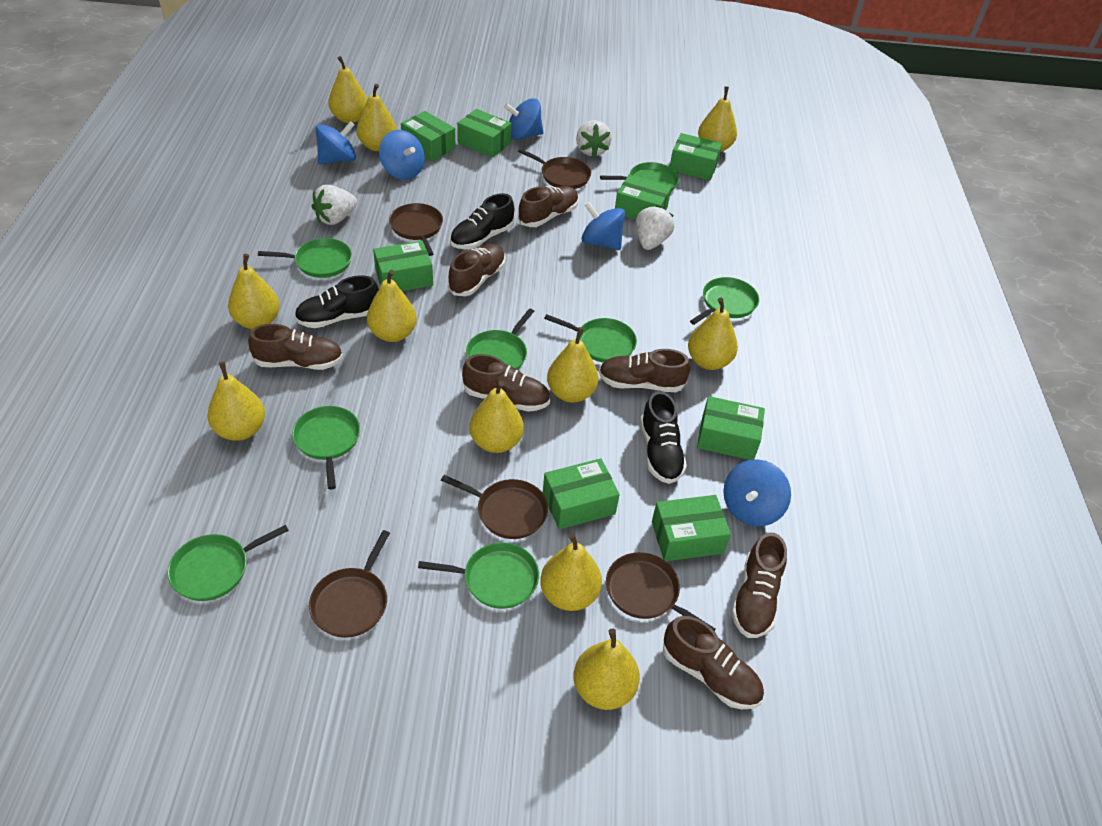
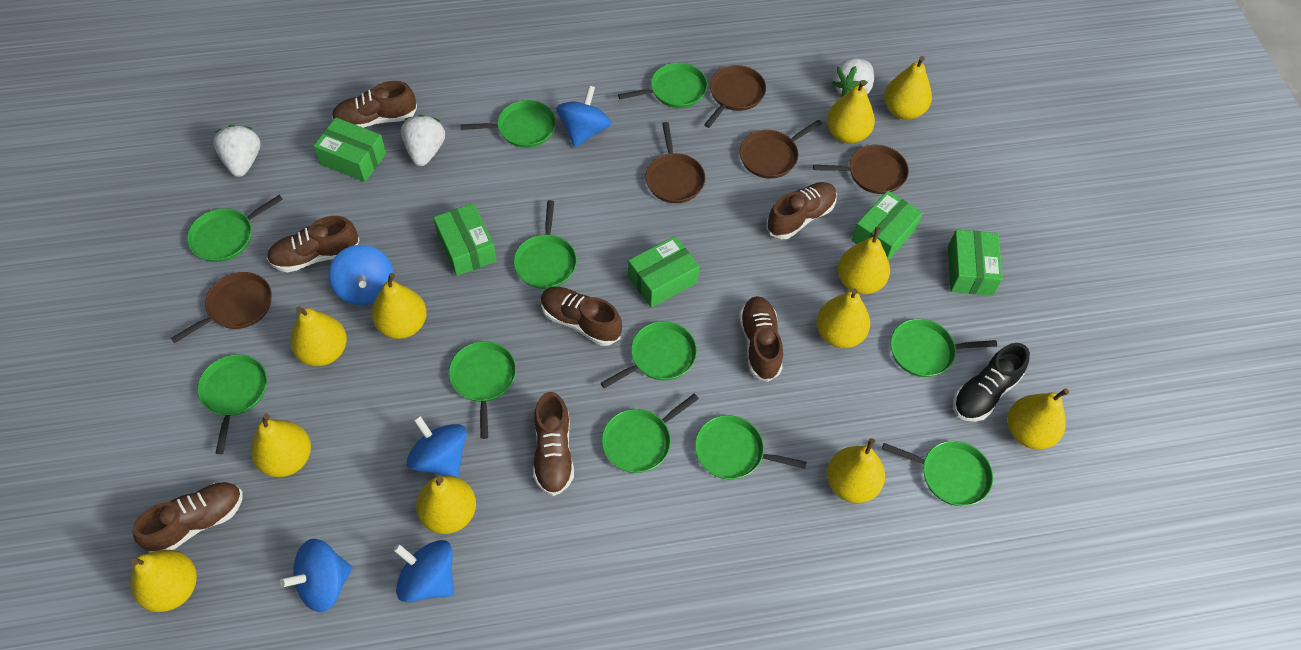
black shoe: [294,275,379,328] [450,193,514,249] [640,391,687,484] = 3 -> [953,343,1030,422] = 1
green box: [373,241,433,291] [401,111,456,161] [457,109,511,158] [543,458,619,530] [615,175,671,220] [652,495,731,561] [670,133,722,180] [697,396,765,460] = 8 -> [313,117,386,182] [433,203,497,276] [628,236,699,308] [852,191,923,261] [948,229,1003,296] = 5
green pan: [168,525,289,601] [258,238,352,278] [292,406,360,490] [418,543,539,609] [466,308,534,370] [544,314,637,362] [600,162,679,191] [690,277,759,325] = 8 -> [187,195,283,262] [197,354,267,454] [449,341,516,439] [460,100,556,148] [514,200,577,289] [601,321,697,388] [602,393,699,473] [618,63,708,108] [695,415,807,479] [882,441,993,506] [890,319,997,377] = 11

